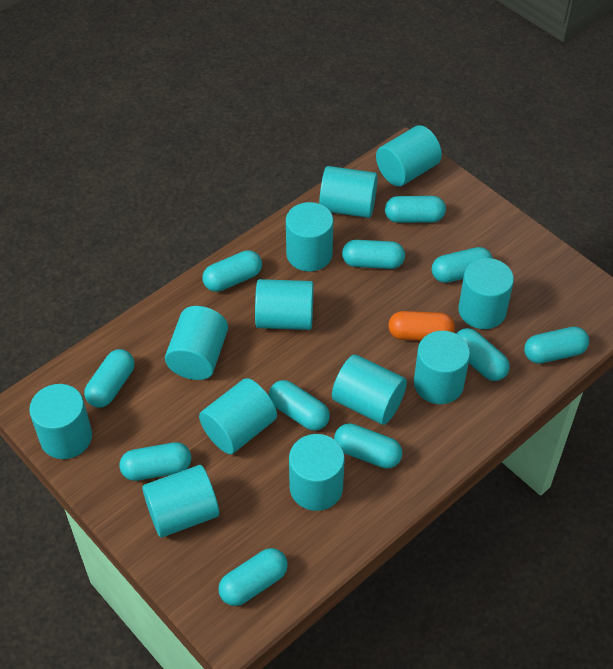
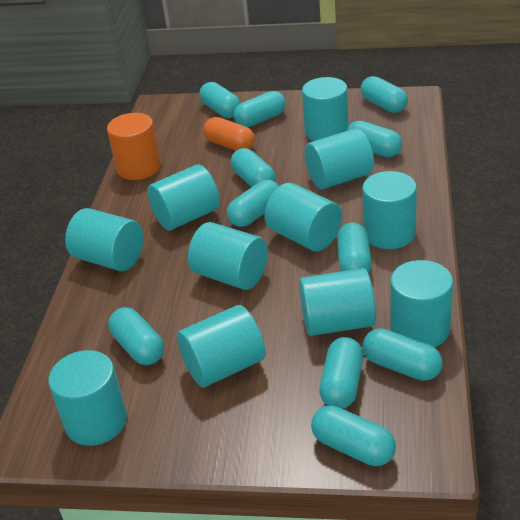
orange cylinder: none = 0 -> [107,113,161,180] = 1
turquoise cylinder: [29,384,92,459] [142,465,219,538] [165,306,228,380] [199,378,277,454] [255,279,313,330] [286,202,333,271] [289,434,345,511] [319,166,378,218] [332,355,407,425] [376,125,442,187] [414,331,470,404] [458,258,514,329] = 12 -> [48,350,127,446] [65,208,143,271] [147,165,220,231] [177,305,265,387] [188,222,268,290] [265,183,342,251] [299,268,376,336] [302,77,349,141] [305,128,374,189] [362,171,417,249] [390,260,453,347] = 11

